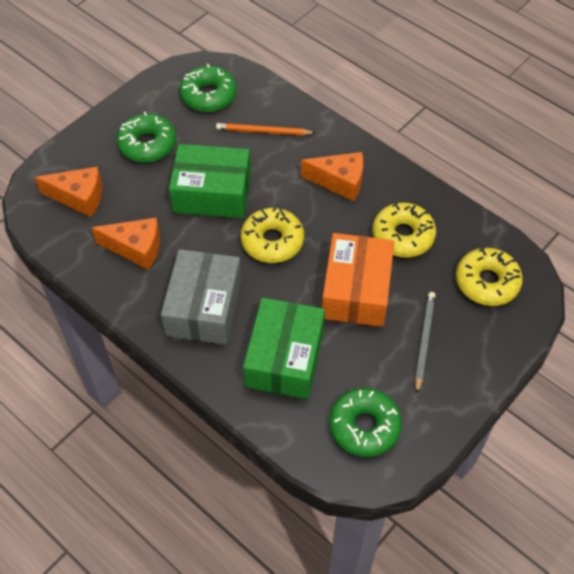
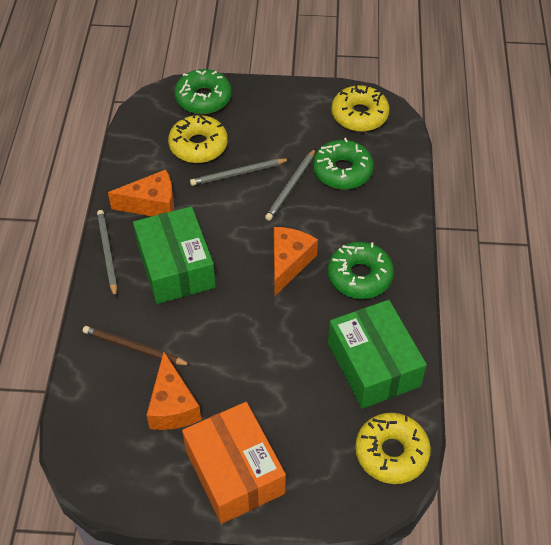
brown pencil: none = 0 -> [83,326,191,366] = 1
grey box: [161,249,242,345] = 1 -> none = 0
grey pencil: [415,292,435,393] = 1 -> [97,210,117,298] [190,159,290,186] [265,148,316,221] = 3
orange pencil: [216,123,315,135] = 1 -> none = 0

